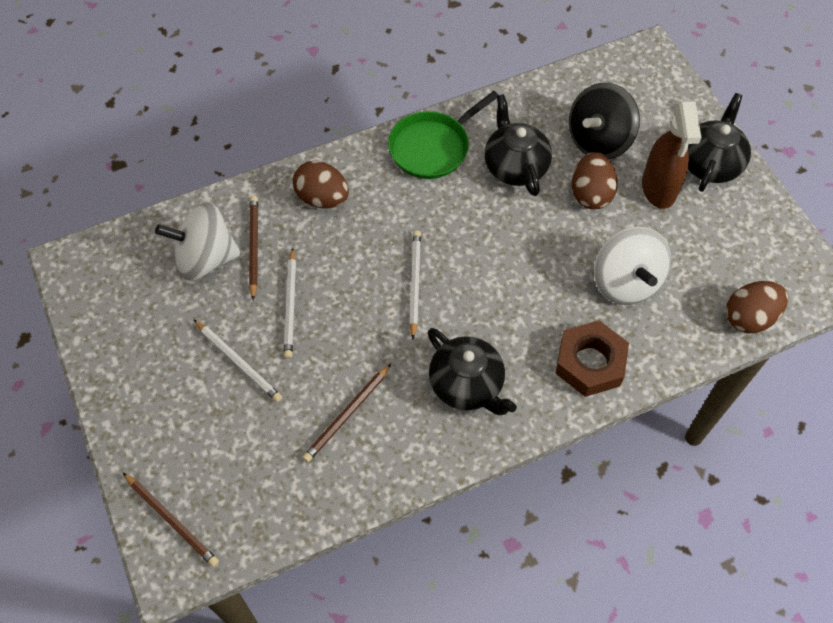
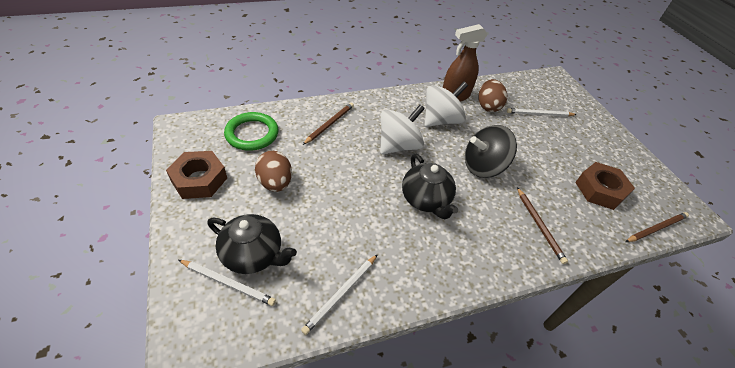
black teapot: [428,328,517,415] [484,94,552,196] [688,93,751,192] = 3 -> [208,214,297,274] [402,154,458,219] = 2
brown egg: [293,160,349,208] [572,152,618,209] [726,281,788,333] = 3 -> [255,151,292,192] [478,79,507,112] = 2
brown nut: [555,320,629,397] = 1 -> [166,151,227,199] [575,162,635,210] = 2
green pan: [388,91,498,179] = 1 -> none = 0
green ring: none = 0 -> [224,112,278,151] = 1

